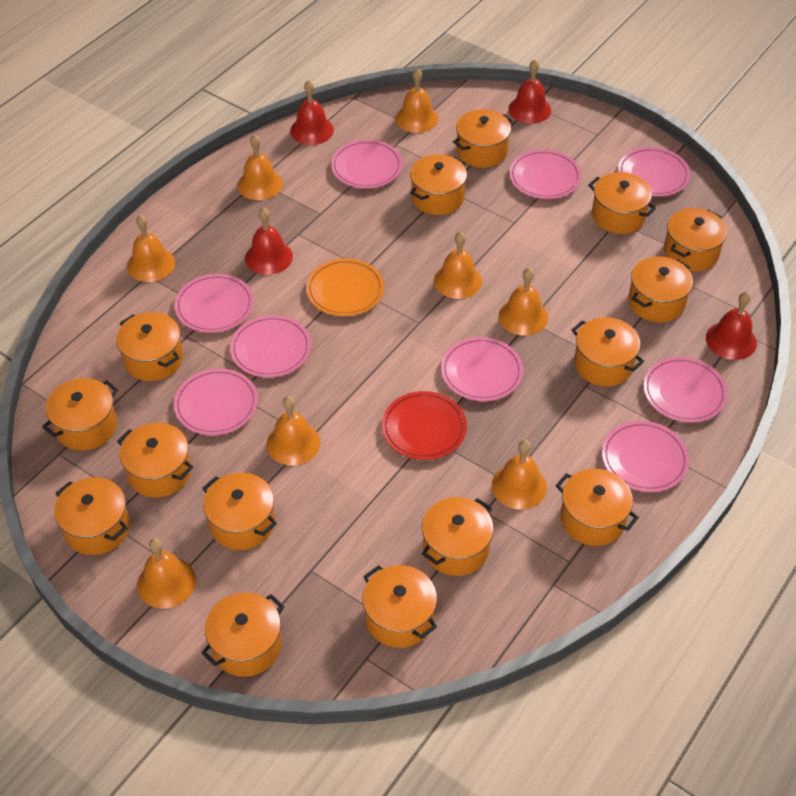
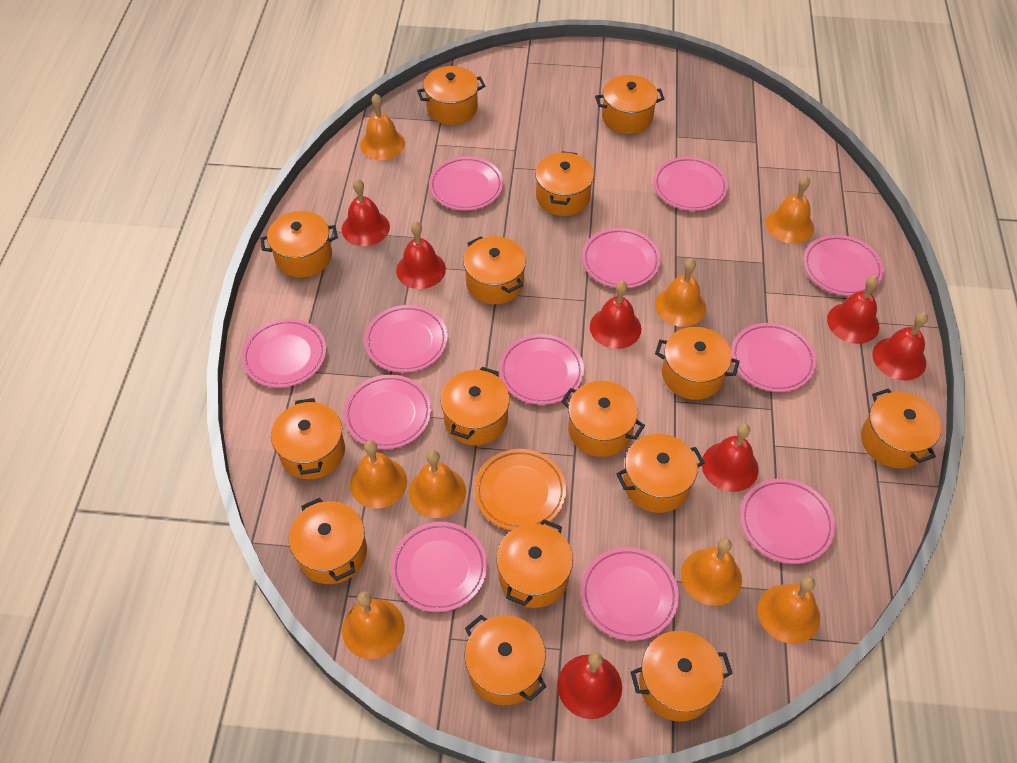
pink plate: [174,369,258,435] [175,274,254,333] [230,315,311,378] [331,140,403,188] [441,337,523,401] [509,149,582,199] [602,421,689,492] [618,147,690,196] [643,357,728,423] = 9 -> [241,319,326,388] [344,375,431,449] [364,305,448,373] [391,522,487,612] [429,156,503,210] [499,334,584,405] [581,547,679,641] [582,228,661,288] [653,157,728,211] [731,323,816,392] [740,478,835,564] [803,235,884,296] = 12
red bell: [245,208,293,275] [290,80,334,145] [508,60,551,124] [706,292,757,360] = 4 -> [342,179,390,246] [396,221,446,289] [558,652,622,719] [590,281,641,349] [702,423,759,492] [827,276,879,344] [872,312,928,380] = 7
red plate: [382,391,467,460] = 1 -> none = 0

